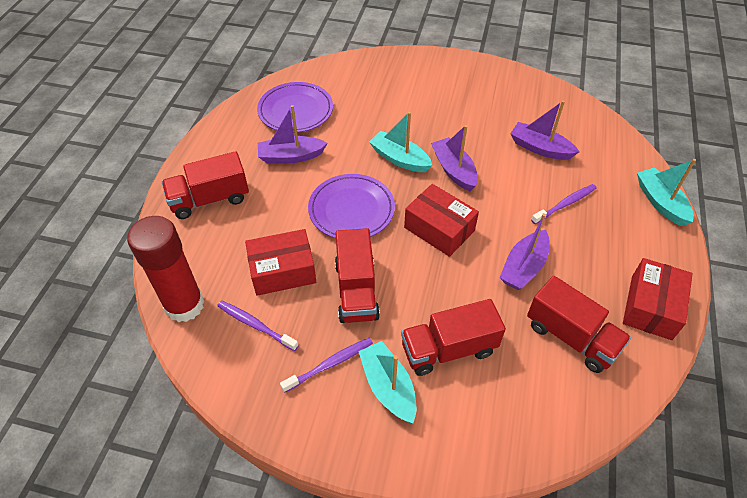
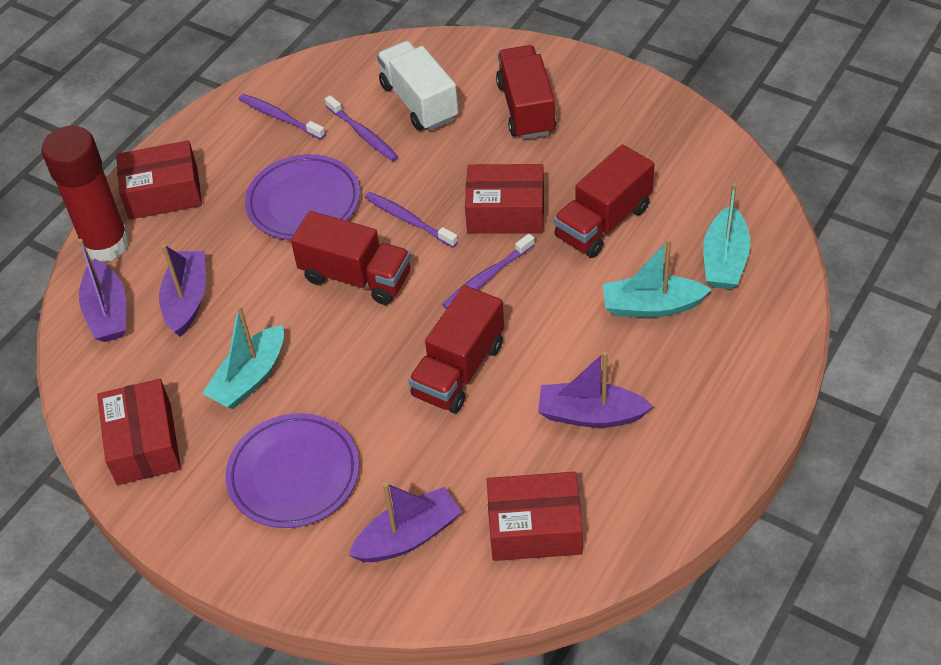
purple toothbrush: [217,300,299,351] [280,338,373,393] [531,184,597,224] = 3 -> [239,94,325,140] [325,95,398,161] [365,192,458,248] [442,234,535,309] = 4
red box: [245,229,316,296] [404,184,479,257] [623,258,693,340] = 3 -> [97,379,181,485] [116,140,202,220] [465,164,544,234] [487,472,583,561] = 4
white truck: none = 0 -> [377,41,458,131] = 1

